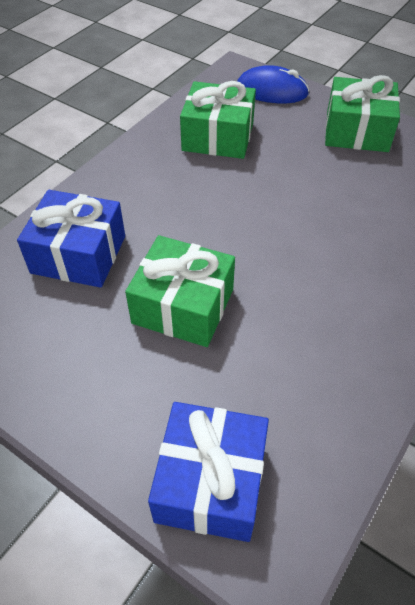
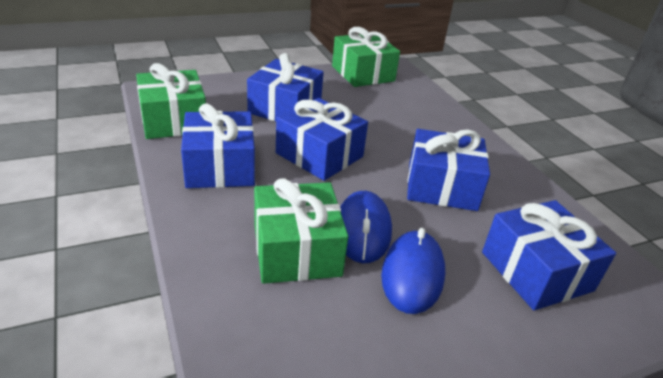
blue gift: [17,190,125,288] [148,402,269,542] = 2 -> [181,103,255,188] [247,53,324,121] [276,98,368,181] [407,129,490,211] [482,200,616,310] = 5
blue mouse: [237,65,309,103] = 1 -> [340,191,392,263] [381,228,445,314] = 2

